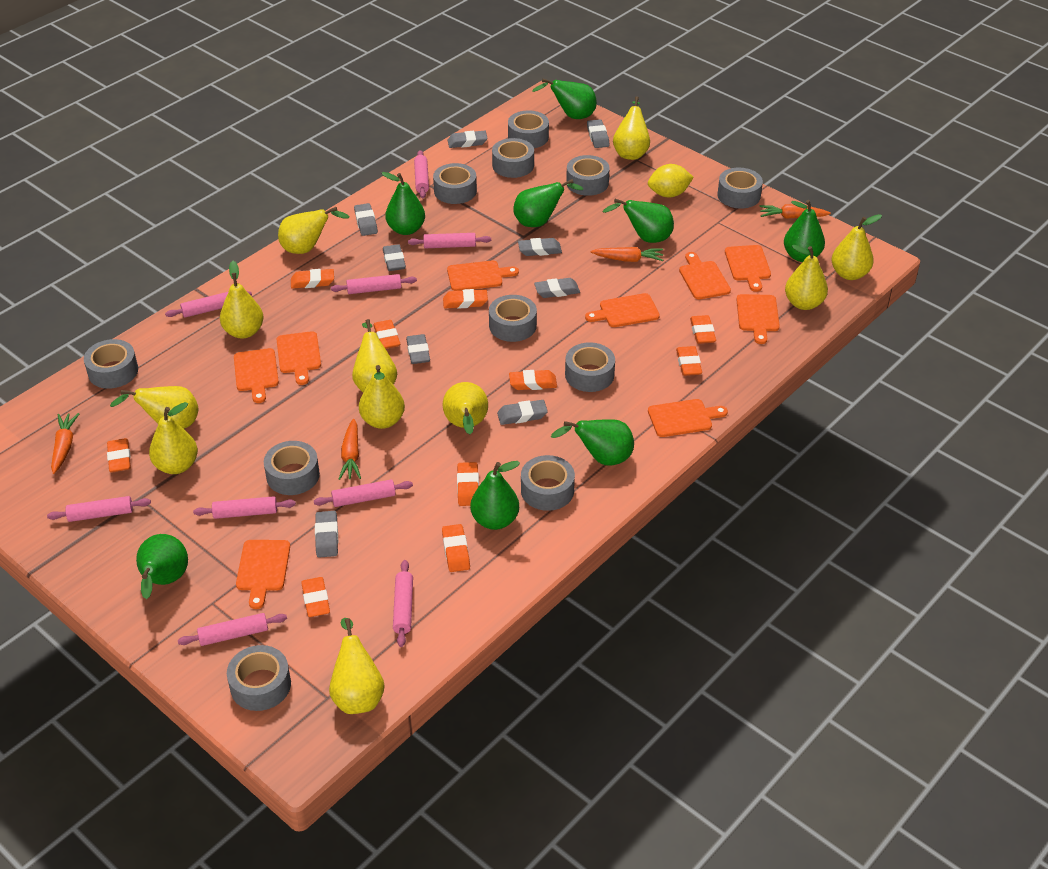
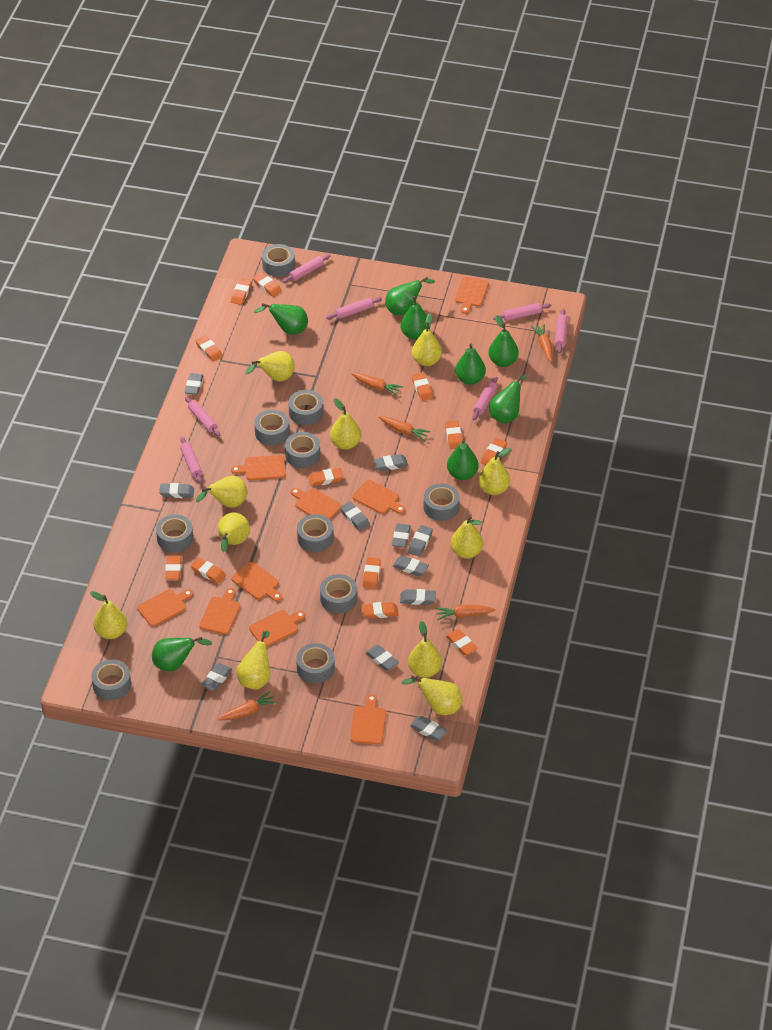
grey eraser: [315,511,338,558] [354,203,378,236] [383,244,406,271] [406,334,430,364] [448,131,488,148] [497,400,548,425] [518,238,562,256] [534,278,580,298] [587,119,609,148] = 9 -> [159,483,194,498] [185,373,203,395] [202,663,232,691] [340,502,370,531] [365,645,399,671] [373,454,408,471] [392,523,411,548] [393,555,429,576] [400,589,436,605] [408,525,433,557] [410,716,448,741] = 11
grey tape: [84,339,138,389] [227,645,291,711] [264,441,320,495] [433,163,477,204] [489,295,537,342] [492,138,534,178] [508,110,549,148] [521,455,575,511] [565,342,615,392] [566,155,610,196] [717,168,763,209] = 11 -> [91,660,131,700] [156,514,193,552] [254,410,290,445] [262,244,295,277] [285,432,320,468] [288,390,323,425] [296,643,335,684] [297,514,334,552] [320,574,357,613] [424,484,460,521] = 10
orange carrot: [51,413,79,474] [339,419,361,480] [591,247,663,262] [759,204,831,219] = 4 -> [218,691,277,720] [352,373,403,396] [379,416,431,441] [435,605,496,620] [531,324,553,363] = 5
orange eraser: [107,438,131,472] [291,269,334,289] [301,577,330,617] [373,320,401,349] [442,524,470,572] [443,289,488,309] [457,462,479,506] [509,370,557,390] [676,346,702,376] [690,315,716,344] = 10 -> [165,556,182,580] [191,557,226,584] [195,335,223,362] [231,278,252,305] [253,272,282,297] [309,468,343,486] [362,602,399,618] [363,557,381,589] [412,372,433,401] [445,420,462,449] [446,629,478,655] [481,438,507,465] = 12
pink rolling pin: [47,496,151,522] [165,291,252,318] [178,613,287,646] [193,496,296,519] [314,479,413,507] [331,274,417,294] [393,560,413,647] [408,233,491,248] [414,150,429,198] = 9 -> [180,437,202,483] [185,396,220,437] [282,254,331,283] [326,297,382,320] [472,377,498,420] [493,303,551,321] [555,309,568,354] = 7
yellow lemon: [648,164,694,197] = 1 -> none = 0

